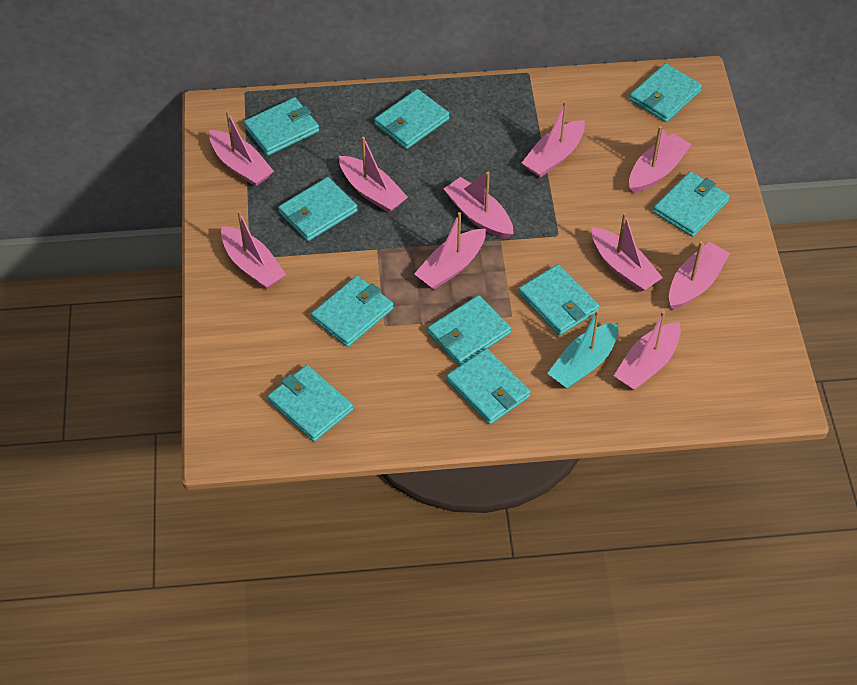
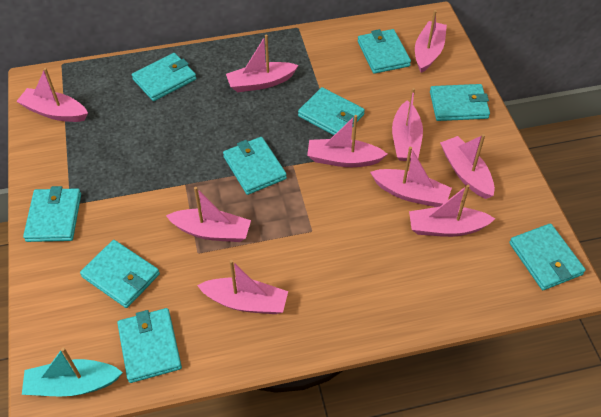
turquoise wallet: [244,97,319,156] [268,365,353,442] [278,177,358,241] [311,276,394,347] [374,89,449,149] [428,295,511,366] [446,348,531,424] [518,264,599,335] [629,63,702,122] [653,172,730,237] = 10 -> [23,186,81,242] [80,240,160,308] [117,308,182,383] [132,53,196,101] [223,137,287,195] [298,87,365,135] [358,29,411,74] [430,84,490,121] [509,223,586,290] = 9

